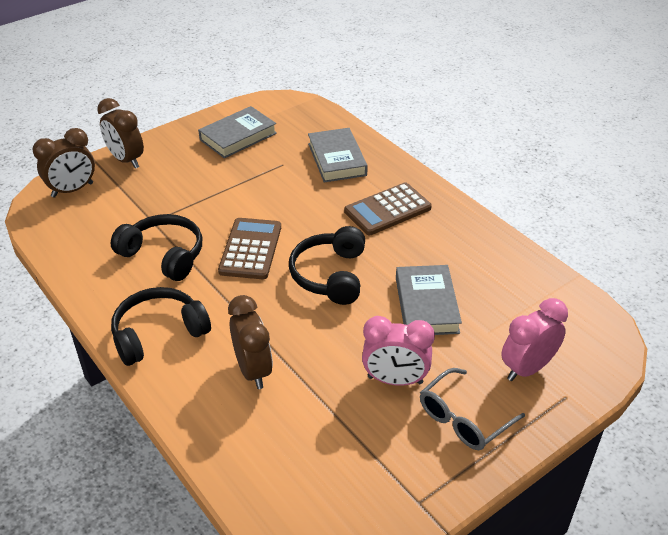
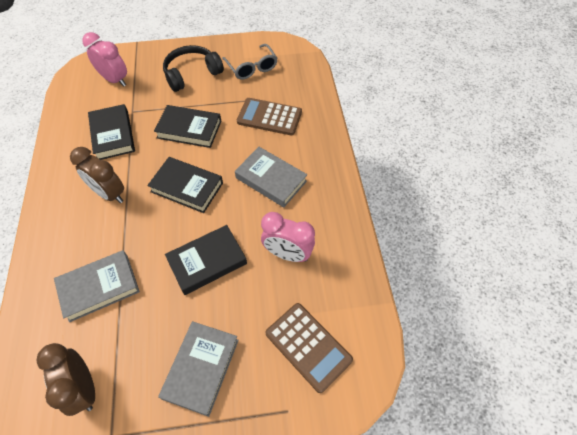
black book: none = 0 -> [88,104,135,160] [147,157,223,213] [154,105,221,148] [165,225,247,295] = 4
black headphones: [111,214,202,281] [111,287,211,366] [289,226,365,305] = 3 -> [163,45,224,92] = 1
brown clock: [32,128,95,198] [97,98,144,168] [228,295,273,389] = 3 -> [36,343,95,416] [70,147,124,203] = 2

